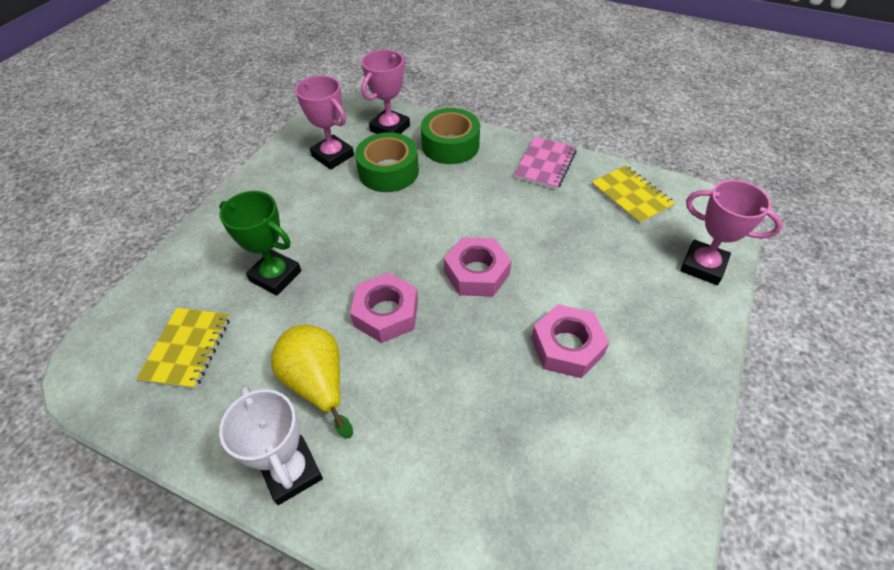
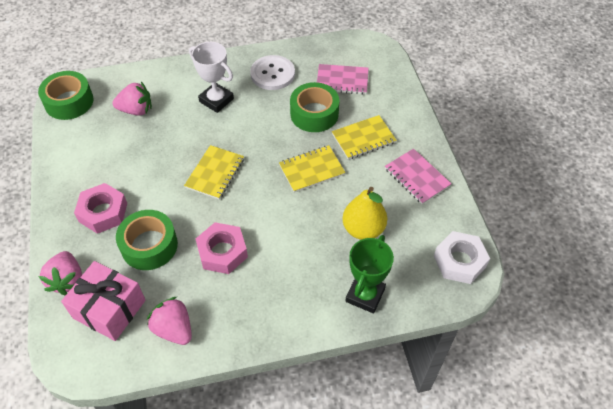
green tape: [355,132,419,192] [421,108,480,164] = 2 -> [38,71,94,120] [116,210,178,270] [290,82,339,132] = 3
pink gift: none = 0 -> [61,261,145,341] = 1
pink notebook: [514,137,577,190] = 1 -> [317,64,369,95] [385,149,451,204] = 2
pink nut: [350,273,418,343] [444,237,512,297] [531,304,609,378] = 3 -> [74,183,127,234] [196,222,248,274] = 2
pink strawberry: none = 0 -> [38,251,82,296] [112,82,152,116] [147,297,192,345] = 3
pink trophy: [295,75,354,170] [361,50,410,134] [680,180,783,285] = 3 -> none = 0
white button: none = 0 -> [250,55,295,90] = 1
white nut: none = 0 -> [434,231,490,284] = 1
yellow notebook: [137,308,230,389] [591,165,675,225] = 2 -> [184,145,244,199] [279,145,345,193] [332,115,397,159] = 3

